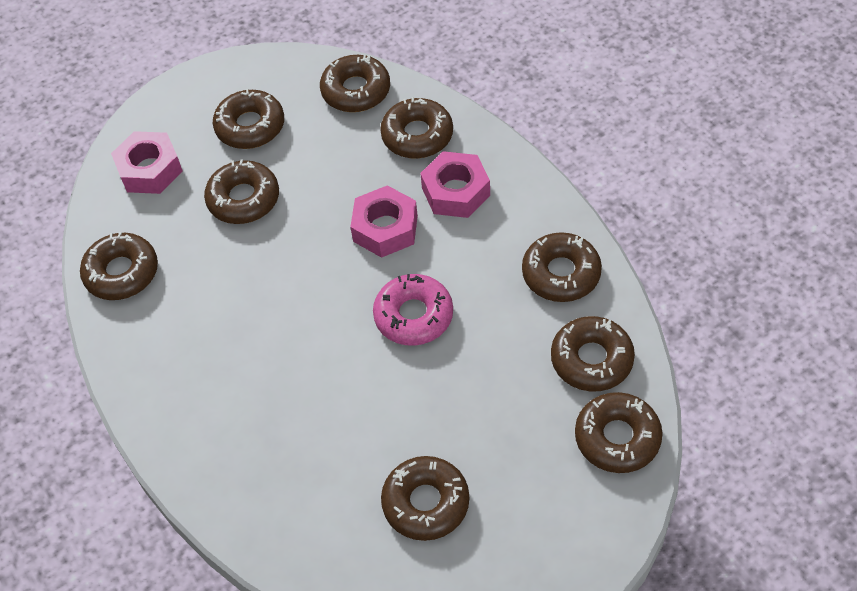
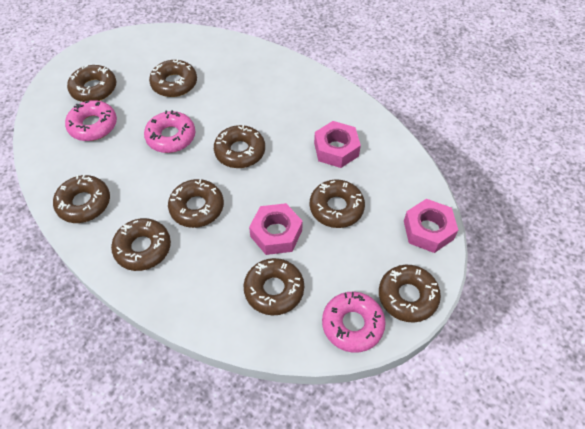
pink donut: [373,274,453,346] = 1 -> [65,100,117,141] [144,110,195,153] [322,292,386,353] = 3

